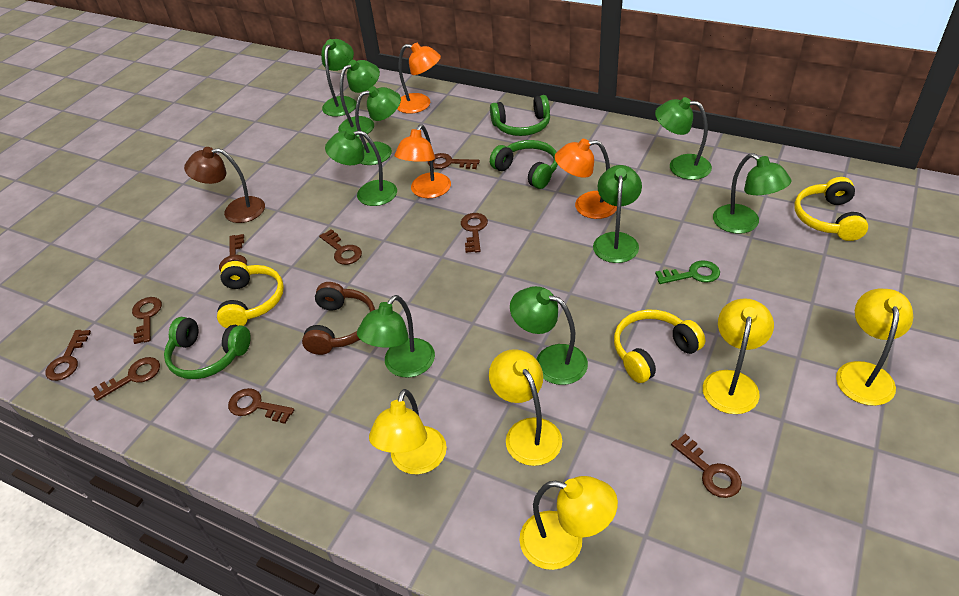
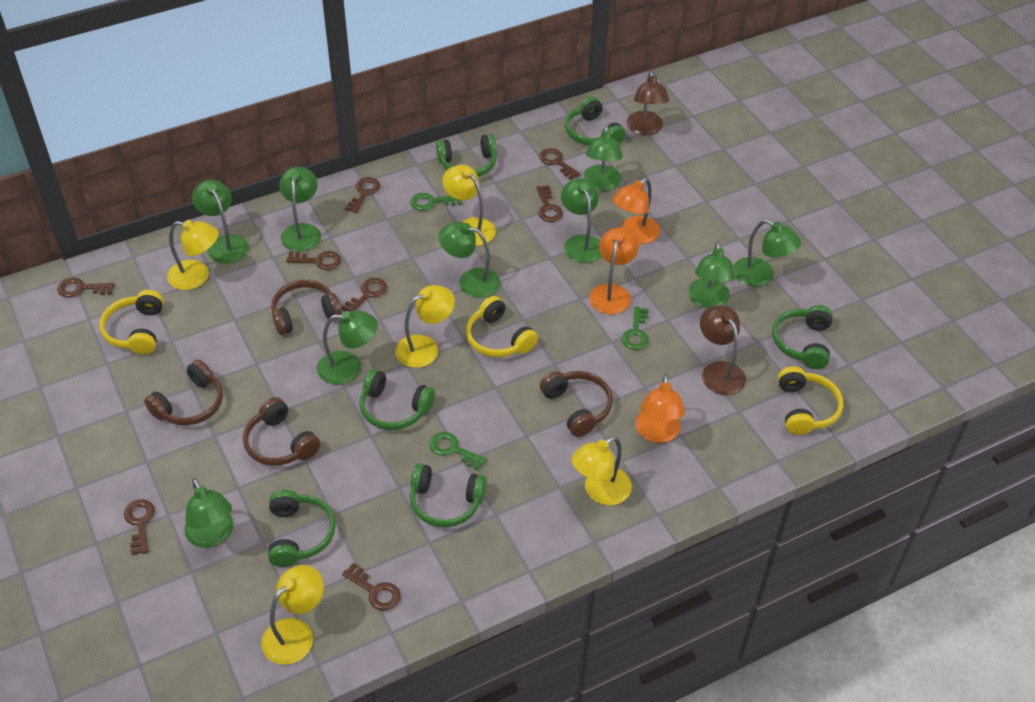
brown headphones: [302,282,375,355] = 1 -> [144,360,223,426] [243,397,320,466] [271,280,342,335] [540,371,613,437] = 4
brown key: [46,330,91,381] [92,357,160,401] [132,297,162,344] [219,234,247,272] [228,388,294,424] [319,229,362,265] [428,153,480,169] [461,213,488,253] [671,434,742,498] = 9 -> [57,278,115,298] [124,499,155,555] [286,251,341,270] [341,278,387,312] [342,563,401,611] [345,177,380,213] [536,185,563,222] [539,148,581,180] = 8
brown lamp: [184,147,265,223] = 1 -> [627,71,669,135] [700,305,746,395] = 2
green headphones: [164,317,251,379] [490,95,550,136] [490,140,558,189] = 3 -> [268,490,336,567] [359,369,435,430] [410,463,487,527] [436,134,497,177] [565,97,626,145] [772,305,833,369] = 6
green key: [655,261,720,284] = 1 -> [410,193,462,211] [429,432,487,470] [622,306,649,350] = 3

